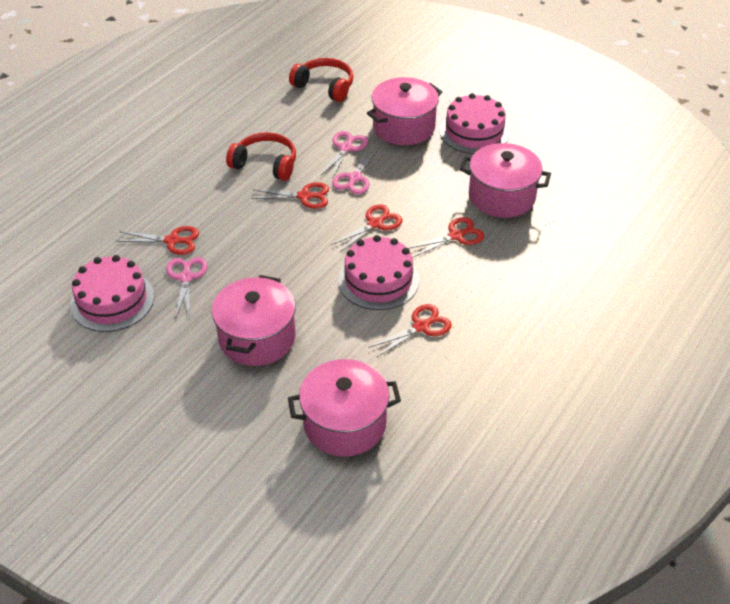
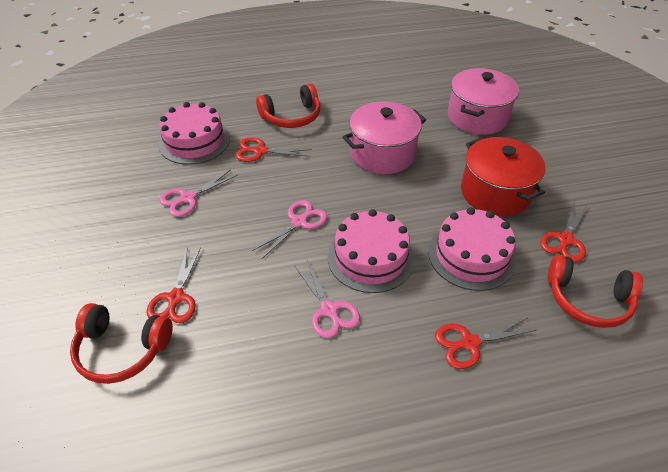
pink pot: [212,275,296,366] [288,359,401,457] [367,77,442,145] [460,143,551,218] = 4 -> [342,101,426,174] [448,68,519,135] = 2
red headphones: [226,132,296,181] [289,58,353,102] = 2 -> [70,303,173,384] [256,84,320,128] [547,254,643,328] = 3
red pot: none = 0 -> [461,137,545,216] = 1
red scissors: [117,226,199,255] [251,182,329,209] [331,204,402,252] [369,304,452,357] [408,217,484,258] = 5 -> [147,247,201,323] [236,137,312,162] [435,318,536,369] [540,201,588,262] = 4

